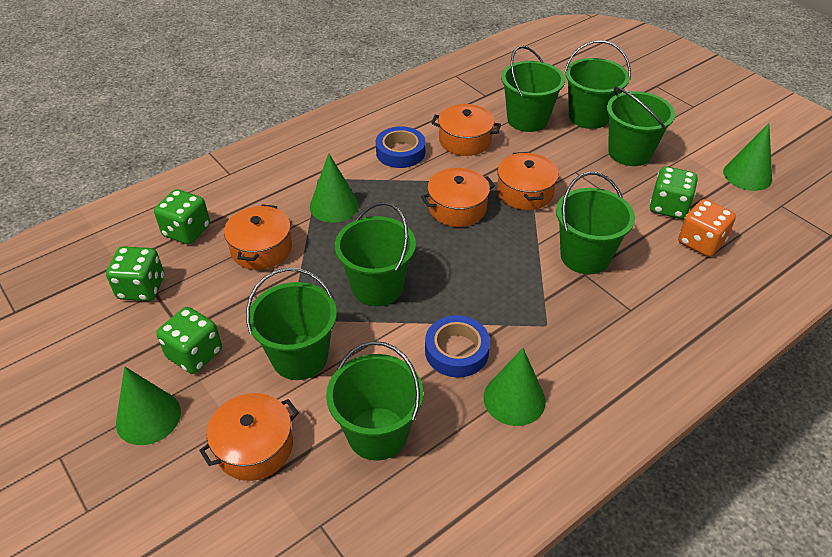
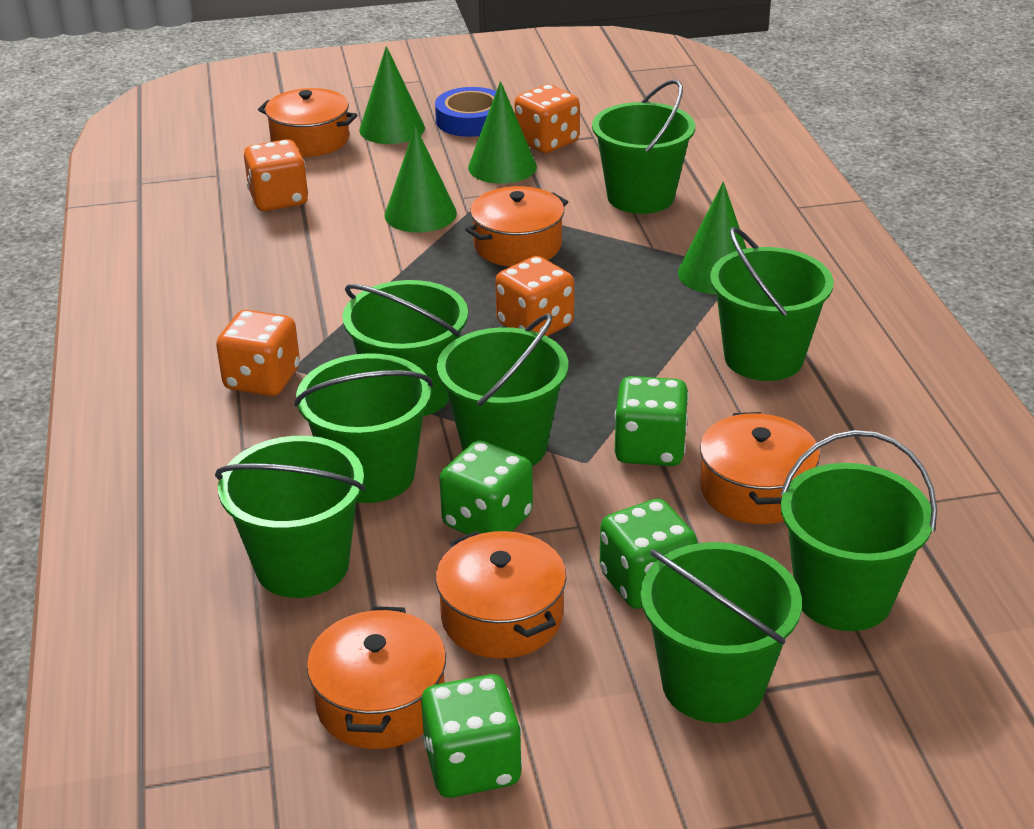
blue tape: [376,126,425,168] [425,315,490,377] = 2 -> [435,87,496,137] = 1
green bucket: [246,268,337,380] [326,341,423,461] [335,202,416,306] [501,45,565,132] [556,172,635,274] [564,40,631,129] [607,87,675,166] = 7 -> [215,436,365,598] [294,353,433,503] [343,280,468,416] [437,313,568,466] [592,79,695,214] [641,542,802,723] [710,227,834,381] [780,430,937,631] = 8
orange dice: [678,199,736,257] = 1 -> [216,310,300,396] [244,139,308,211] [495,256,574,336] [514,84,580,153] = 4

